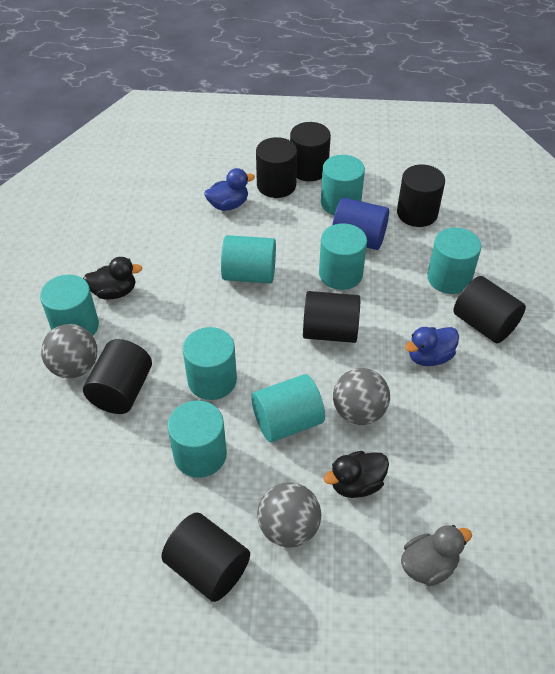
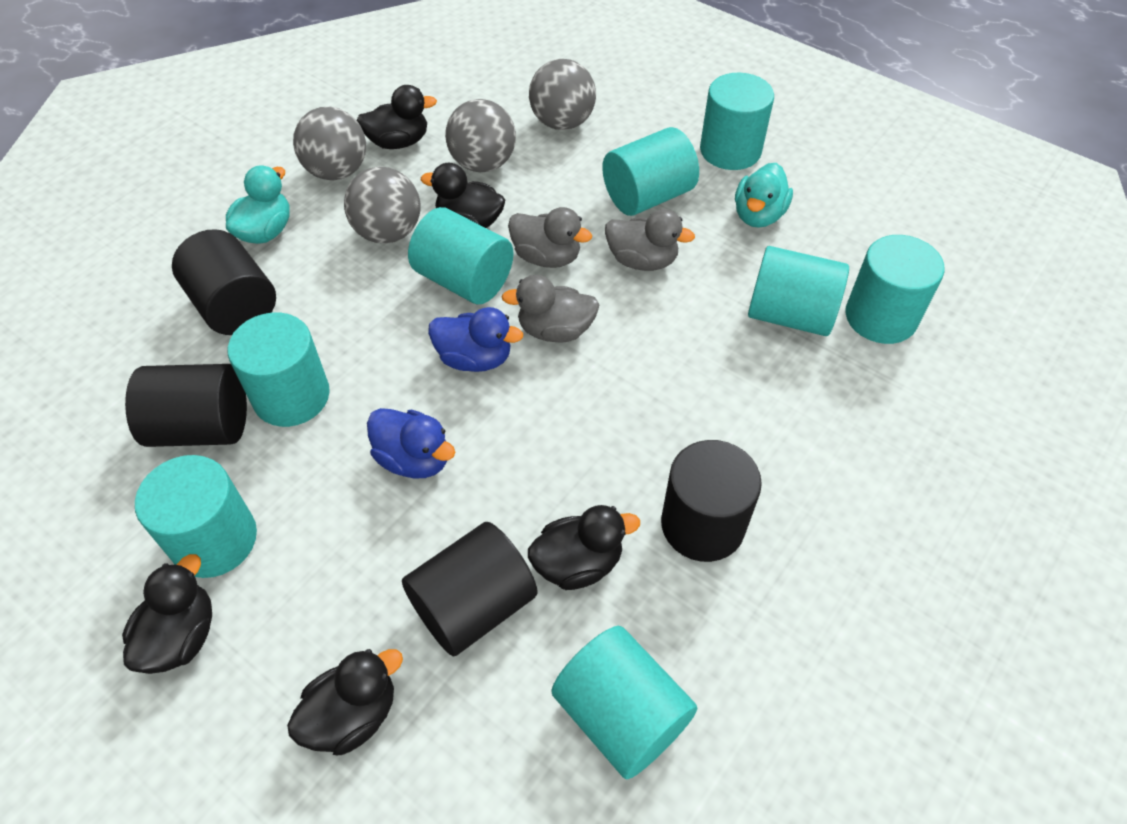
black cylinder: [83,339,152,414] [161,512,250,602] [256,137,297,198] [290,122,331,181] [303,291,361,343] [397,165,445,227] [453,276,526,343] = 7 -> [125,364,247,447] [172,229,276,335] [402,522,538,656] [661,440,762,562] = 4
black duck: [83,257,142,300] [324,451,389,498] = 2 -> [122,554,212,674] [287,649,403,755] [357,85,437,149] [421,162,505,228] [528,505,640,590] = 5
blue cylinder: [332,198,389,250] = 1 -> none = 0
grey ball: [41,324,98,379] [258,482,321,548] [333,368,390,425] = 3 -> [293,107,366,180] [344,167,421,244] [445,99,516,172] [529,59,596,130] = 4
grey duck: [401,525,472,586] = 1 -> [502,275,600,343] [508,207,592,268] [605,209,695,271] = 3
turquoise duck: none = 0 -> [226,165,290,244] [735,163,793,228] = 2

